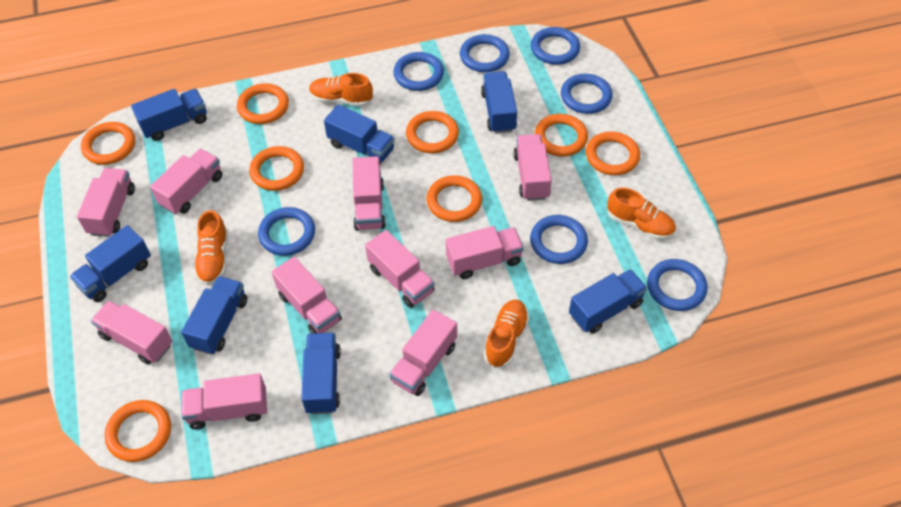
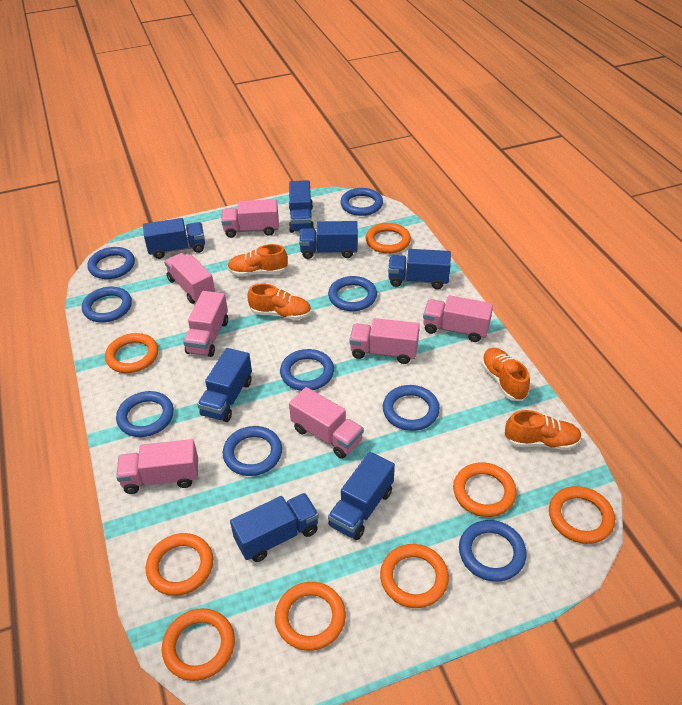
blue ring: [258,207,315,256] [393,52,444,91] [460,34,510,72] [530,215,588,264] [531,27,580,65] [561,74,613,114] [647,259,707,311] = 7 -> [82,287,132,322] [88,247,135,279] [116,391,174,437] [223,426,282,476] [280,349,334,391] [328,276,377,311] [340,188,383,216] [383,385,440,431] [459,520,527,582] = 9
pink truck: [77,168,135,237] [91,301,172,364] [150,149,222,214] [181,373,267,429] [272,257,342,334] [353,156,386,230] [365,230,435,308] [389,309,457,396] [446,226,524,279] [513,134,552,201] = 10 -> [116,439,198,494] [164,253,215,304] [183,291,228,357] [221,199,279,238] [289,387,364,459] [349,318,420,364] [423,295,493,342] = 7

